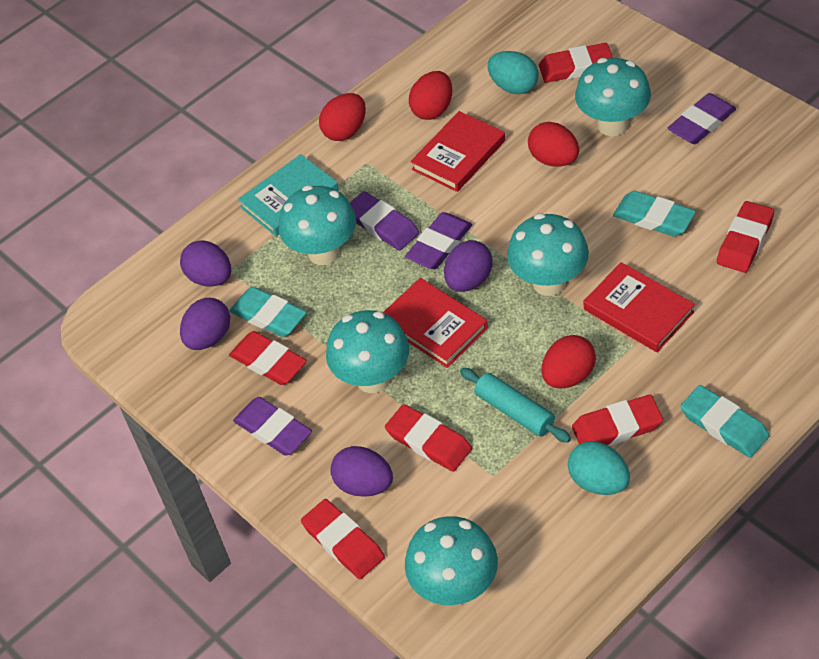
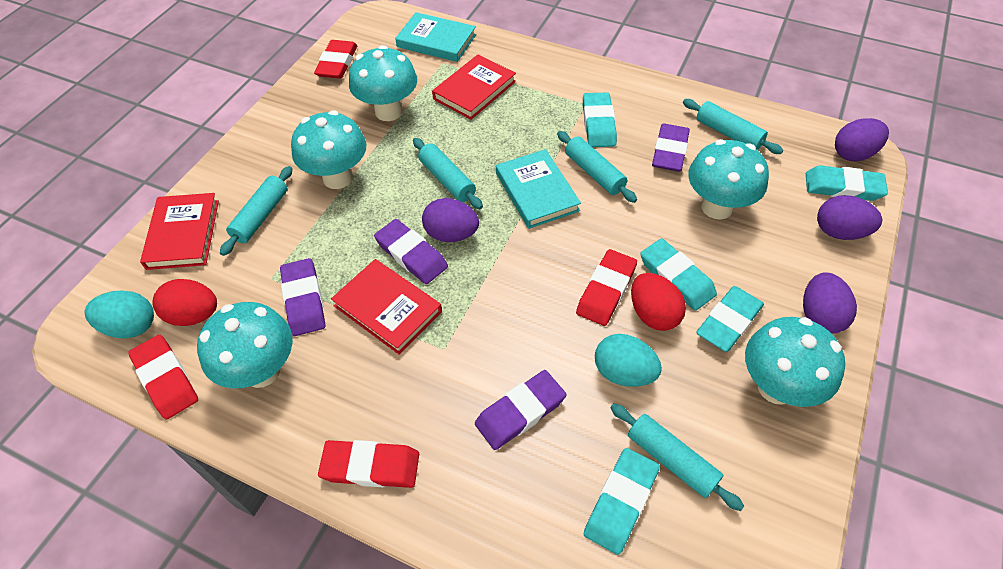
red egg: [319,93,366,141] [409,71,452,120] [528,122,579,167] [542,335,596,389] = 4 -> [152,279,217,326] [631,273,686,331] = 2
red eraser: [229,331,307,385] [301,499,385,579] [385,404,472,472] [539,43,613,83] [572,395,663,446] [717,201,774,273] = 6 -> [128,335,198,420] [314,40,357,79] [318,440,419,488] [576,249,637,326] = 4
turquoise book: [238,154,339,236] = 1 -> [395,12,476,62] [496,149,581,229] = 2
turquoise eraser: [229,287,307,337] [613,191,696,237] [680,385,770,458] = 3 -> [583,92,617,147] [584,448,660,555] [640,238,717,311] [696,286,764,352] [806,165,888,201] = 5
turquoise rolling pin: [460,368,571,443] = 1 -> [220,166,292,256] [413,138,483,209] [557,131,637,203] [610,403,744,511] [683,99,783,154] = 5

